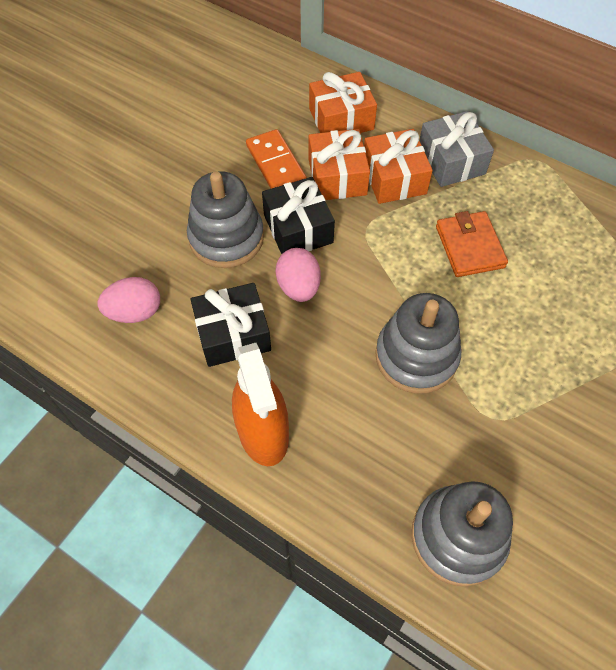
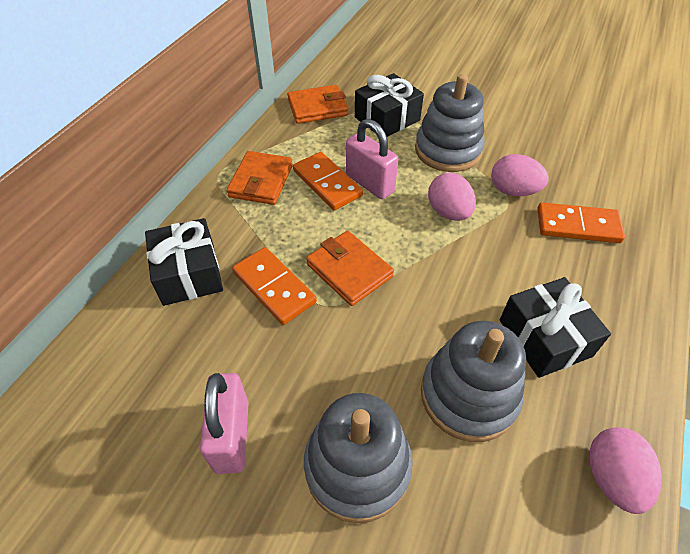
black gift: [190,283,271,367] [262,177,335,254] = 2 -> [145,218,223,306] [355,73,424,137] [500,277,611,378] = 3
grey gift: [419,111,494,187] = 1 -> none = 0
orange domino: [246,129,307,189] = 1 -> [232,247,317,325] [293,152,363,210] [537,202,625,243] = 3
orange gift: [308,129,370,200] [309,72,377,133] [364,129,433,204] = 3 -> none = 0
orange spray bottle: [232,343,289,466] = 1 -> none = 0
orange wallet: [436,211,508,277] = 1 -> [227,151,293,205] [287,85,348,124] [306,231,394,306] = 3
pink egg: [98,277,160,323] [276,248,321,302] = 2 -> [428,173,476,221] [491,154,549,196] [589,428,662,514] = 3
pink padlock: none = 0 -> [200,373,249,474] [346,119,398,199] = 2

